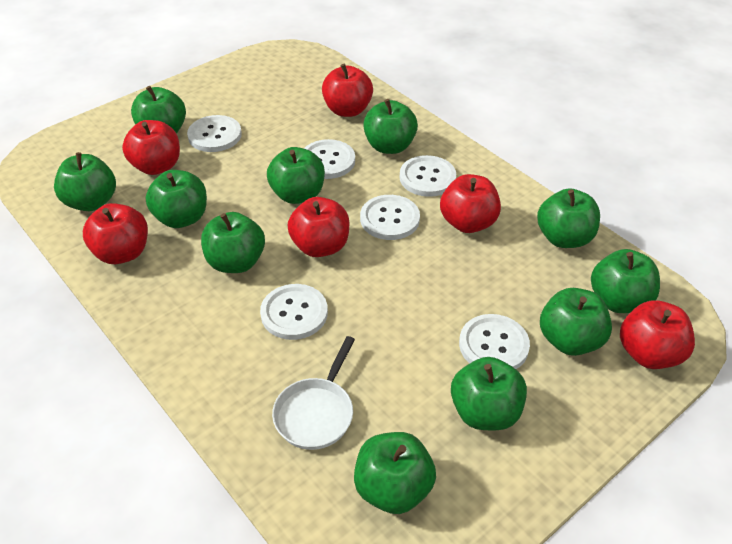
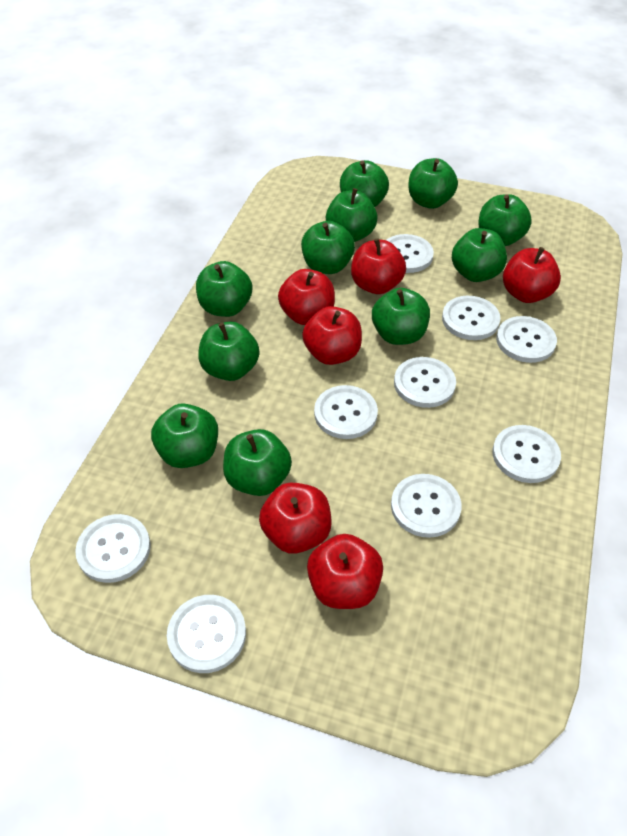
white button: [187,115,242,152] [260,284,328,340] [304,139,355,179] [360,195,420,240] [400,155,456,197] [459,314,530,369] = 6 -> [75,514,151,583] [167,595,246,673] [314,385,378,439] [386,234,434,273] [391,474,462,538] [394,357,456,408] [442,296,501,340] [493,425,561,483] [496,316,557,363] = 9
white pan: [272,336,355,450] = 1 -> none = 0

